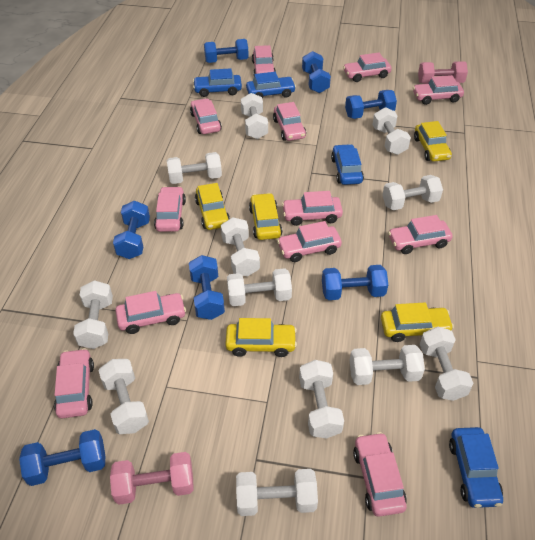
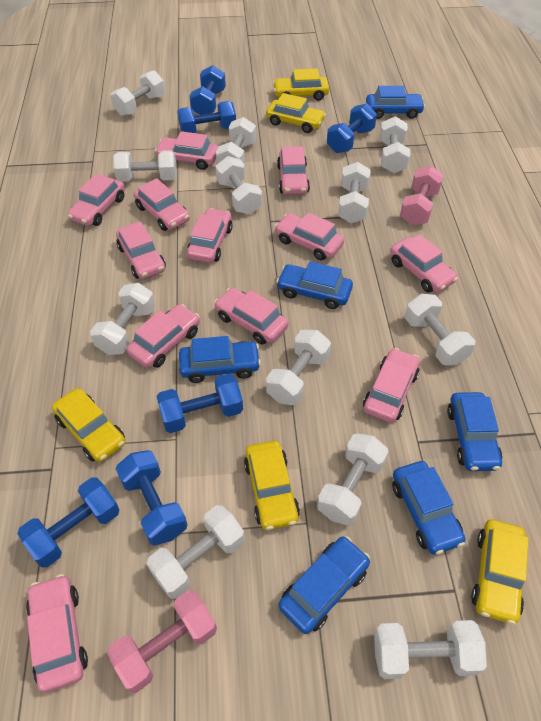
blue car: [193,68,242,97] [246,72,296,99] [331,144,364,185] [449,427,503,508] = 4 -> [179,336,261,383] [276,261,353,309] [279,536,370,634] [366,86,425,119] [392,461,465,555] [447,392,502,471] = 6
blue dumbbell: [19,429,105,486] [113,201,150,259] [189,255,225,320] [204,39,249,63] [302,51,331,93] [322,265,388,300] [345,90,397,119] = 7 -> [17,477,120,567] [116,450,188,546] [157,374,243,433] [177,101,236,133] [189,65,226,115] [327,104,377,153] = 6

